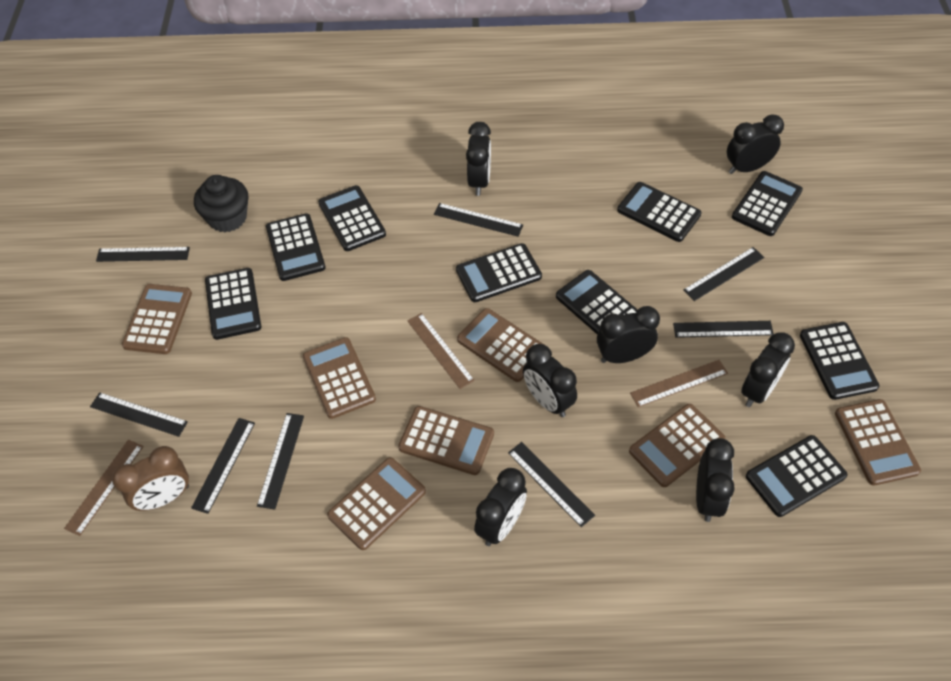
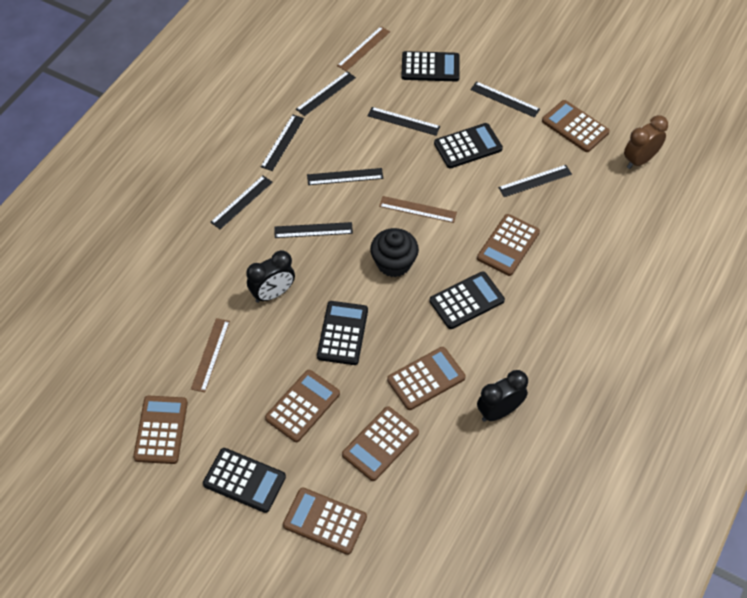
black calculator: [205,268,261,340] [266,213,326,281] [318,185,386,251] [456,243,542,302] [556,270,638,335] [617,182,702,242] [732,171,803,236] [746,435,848,517] [800,322,880,400] = 9 -> [203,448,286,513] [317,301,368,365] [401,51,460,81] [429,271,505,329] [434,123,503,169] = 5
black clock: [466,122,491,196] [474,468,527,546] [523,344,577,417] [597,306,660,363] [696,438,735,522] [727,114,784,174] [741,332,795,407] = 7 -> [246,250,295,303] [477,370,528,422] = 2

